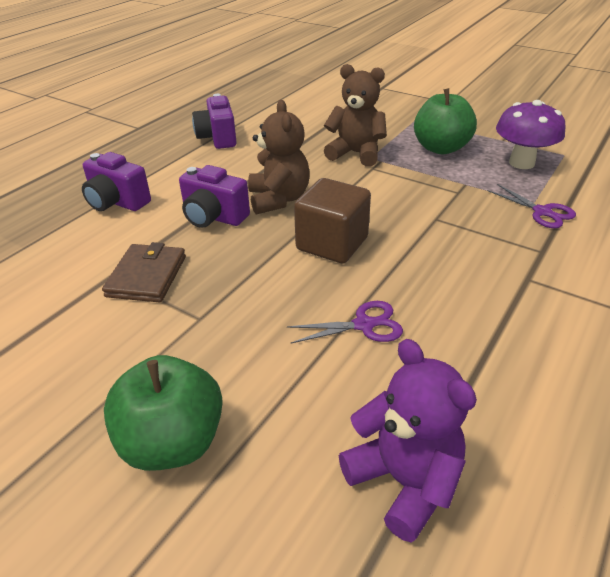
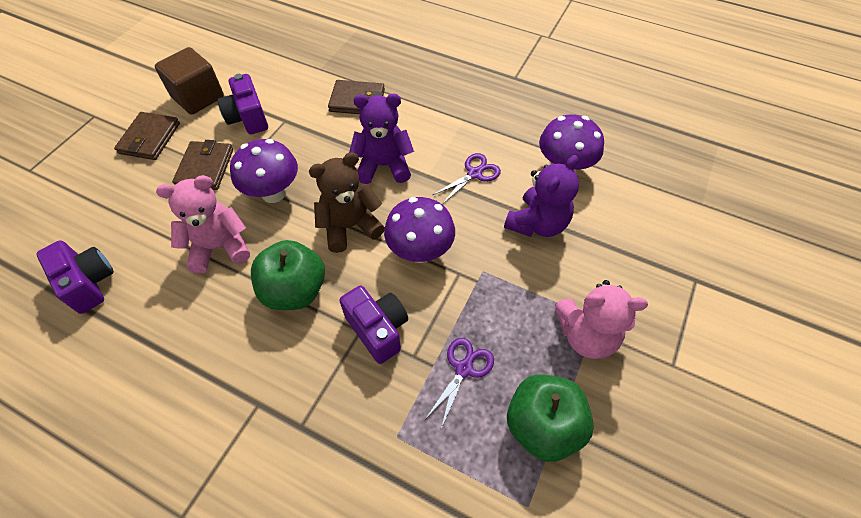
brown teddy bear: [248,100,310,214] [324,64,387,167] = 2 -> [309,152,385,253] = 1
brown wallet: [102,242,186,303] = 1 -> [114,112,180,160] [172,140,233,190] [328,80,385,114] = 3
pink teddy bear: none = 0 -> [156,175,250,273] [555,280,648,359] = 2
purple mushroom: [496,100,565,169] = 1 -> [230,139,298,203] [384,197,455,263] [539,114,604,171] = 3
purple teddy bear: [339,339,477,543] = 1 -> [349,94,414,184] [504,155,579,237] = 2

